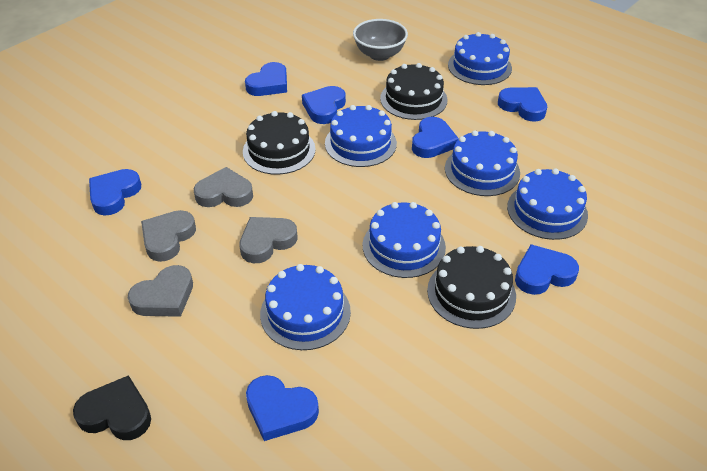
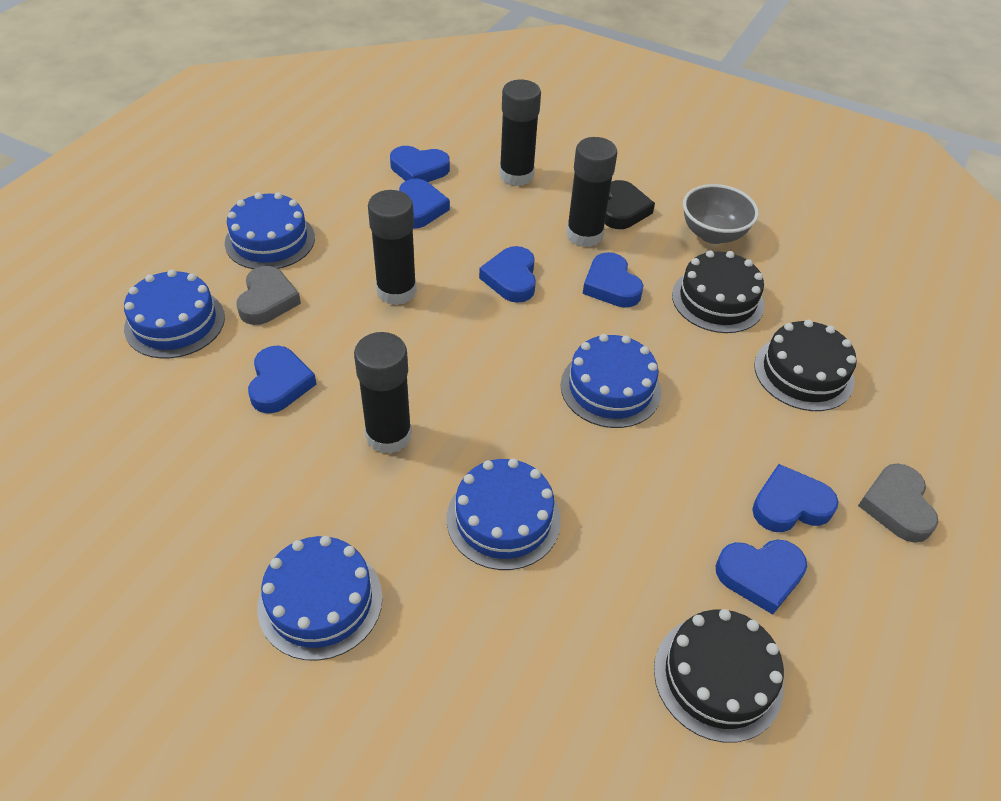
black glue stick: none = 0 -> [354,332,412,454] [368,190,417,305] [499,80,541,186] [566,137,617,247] = 4
blue cake: [260,264,351,350] [325,105,397,167] [363,202,446,278] [445,130,520,196] [448,32,512,85] [507,168,588,240] = 6 -> [124,269,225,359] [225,192,315,269] [257,536,383,661] [447,458,561,570] [560,334,661,428] = 5
grey heart: [128,265,193,317] [141,210,196,262] [194,167,253,207] [239,217,298,263] = 4 -> [236,266,301,325] [858,463,939,543] = 2

